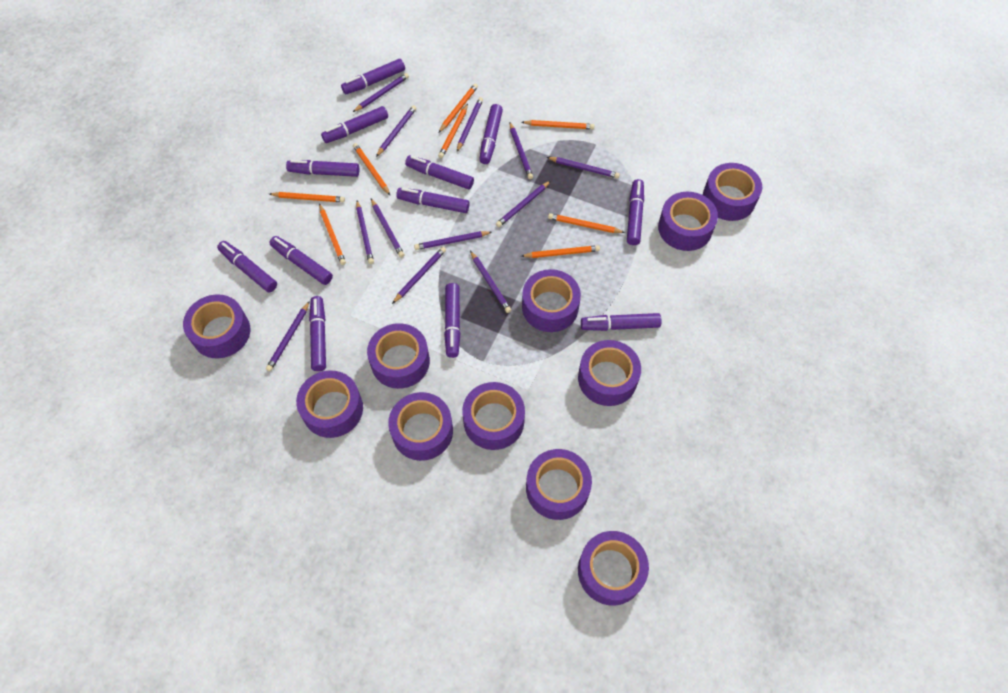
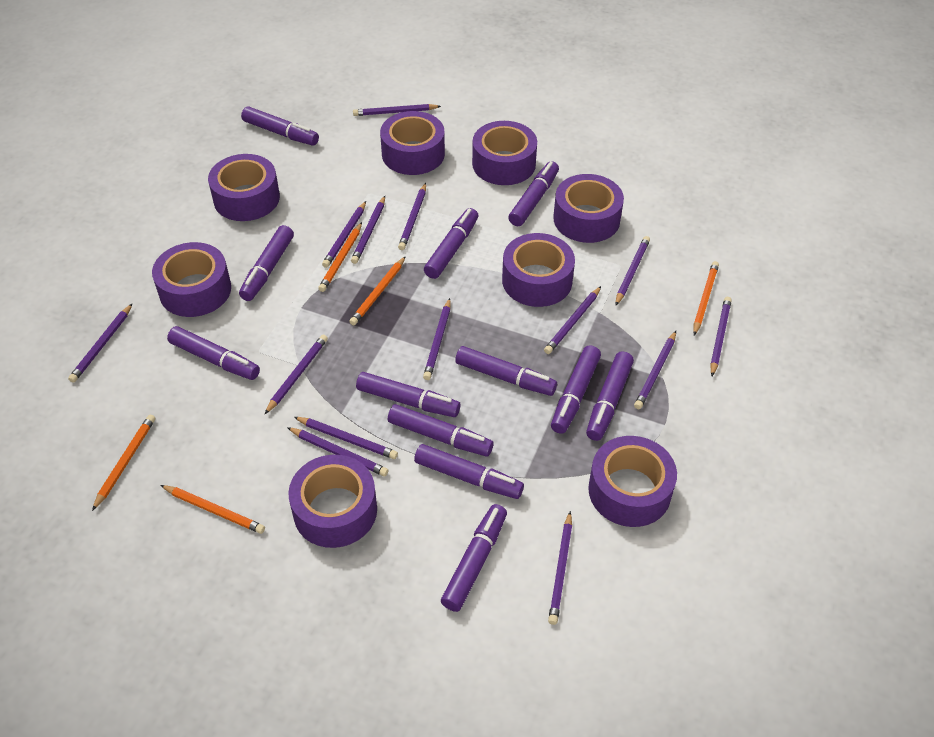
orange pencil: [269,192,345,202] [319,203,346,265] [353,143,390,195] [438,104,468,158] [439,84,478,132] [521,120,594,129] [521,245,600,258] [548,213,625,233] = 8 -> [92,415,155,511] [160,485,265,534] [318,222,362,292] [349,256,406,325] [693,261,719,335] = 5
purple pencil: [266,301,310,371] [353,73,409,112] [356,200,374,264] [371,199,404,258] [376,105,417,157] [392,247,446,304] [414,231,492,250] [457,97,483,152] [470,251,511,313] [496,181,551,227] [510,123,533,179] [547,157,620,178] = 12 -> [68,304,132,383] [265,335,328,414] [287,427,388,476] [294,417,398,459] [322,201,366,268] [351,196,385,264] [353,104,441,116] [398,183,426,250] [423,298,451,380] [544,286,601,354] [548,511,572,625] [616,236,650,305] [634,331,676,409] [710,297,732,376] = 14
purple tape: [183,294,250,358] [296,370,363,438] [367,323,430,389] [388,392,453,461] [462,382,525,450] [522,269,581,332] [526,449,592,520] [578,340,641,406] [578,531,649,606] [658,192,718,251] [703,163,762,221] = 11 -> [152,242,231,317] [208,154,280,221] [288,455,377,548] [380,111,445,175] [472,121,537,185] [502,233,575,307] [553,174,624,243] [588,436,677,527] = 8

